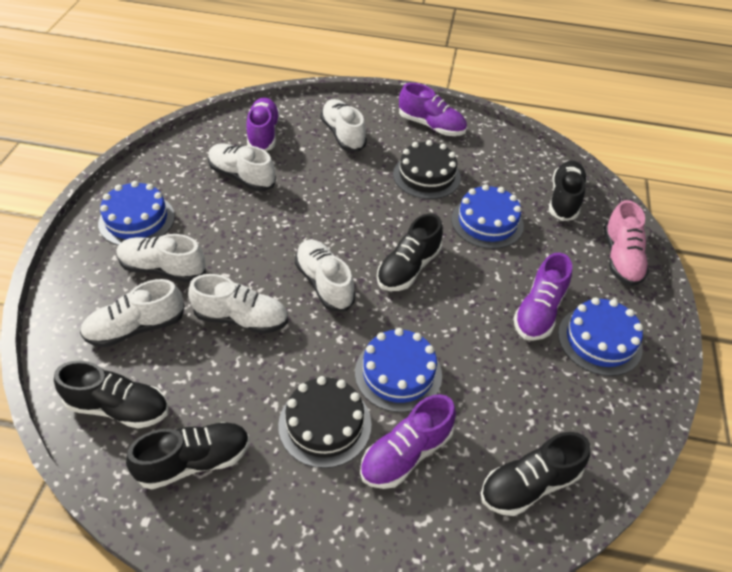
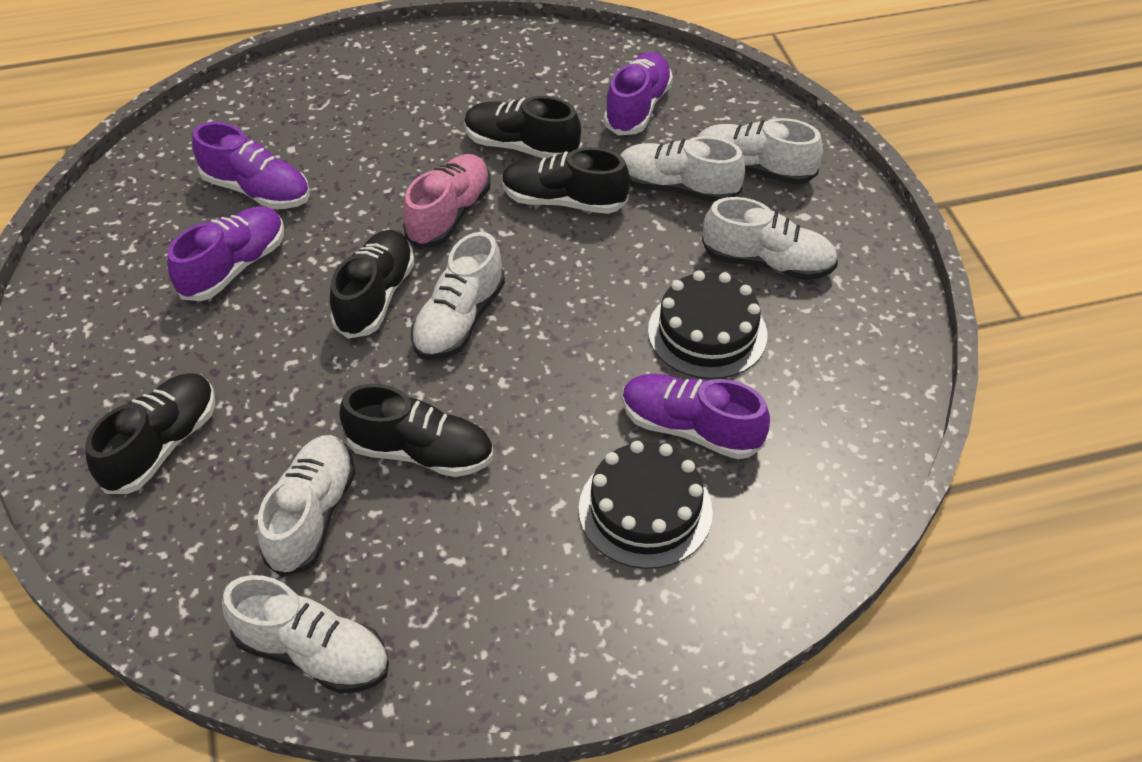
blue cake: [98,181,175,245] [355,328,442,412] [452,184,524,249] [558,297,643,376] = 4 -> none = 0

